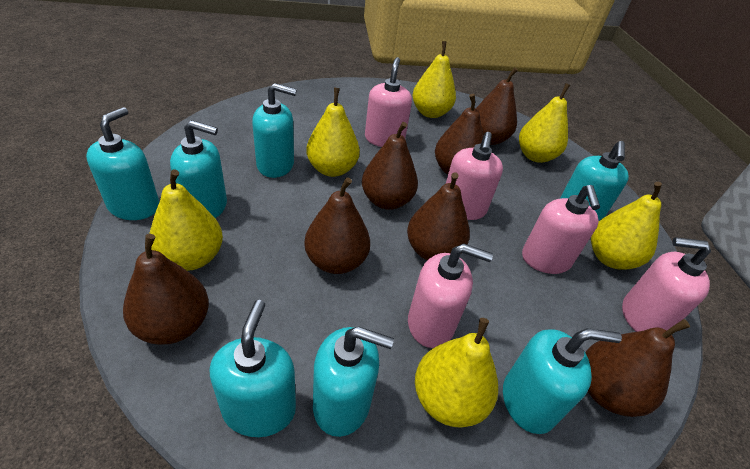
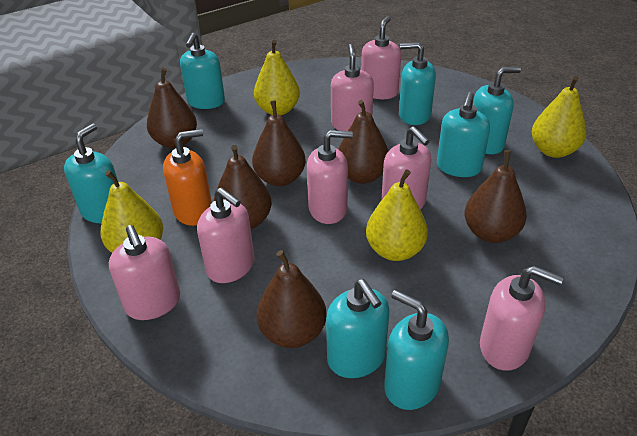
brown pear: [123,234,209,345] [304,178,370,274] [362,122,418,210] [407,172,470,260] [435,94,484,175] [476,67,518,145] [585,319,690,417] = 7 -> [147,68,197,148] [214,145,272,229] [252,100,306,186] [256,250,326,348] [338,100,388,184] [464,150,527,243] = 6
orange soap dispenser: none = 0 -> [163,129,212,226] = 1
pink soap dispenser: [365,57,412,147] [408,243,493,348] [446,132,503,220] [522,185,600,274] [622,237,711,332] = 5 -> [109,225,180,320] [197,187,254,283] [307,130,353,224] [331,44,374,131] [361,16,401,99] [381,126,431,209] [480,266,564,371] = 7
yellow pear: [149,169,223,271] [306,88,360,177] [412,41,456,118] [415,318,498,428] [519,83,570,163] [591,182,662,270] = 6 -> [101,170,163,253] [254,40,300,115] [366,169,428,261] [532,76,586,158] = 4

